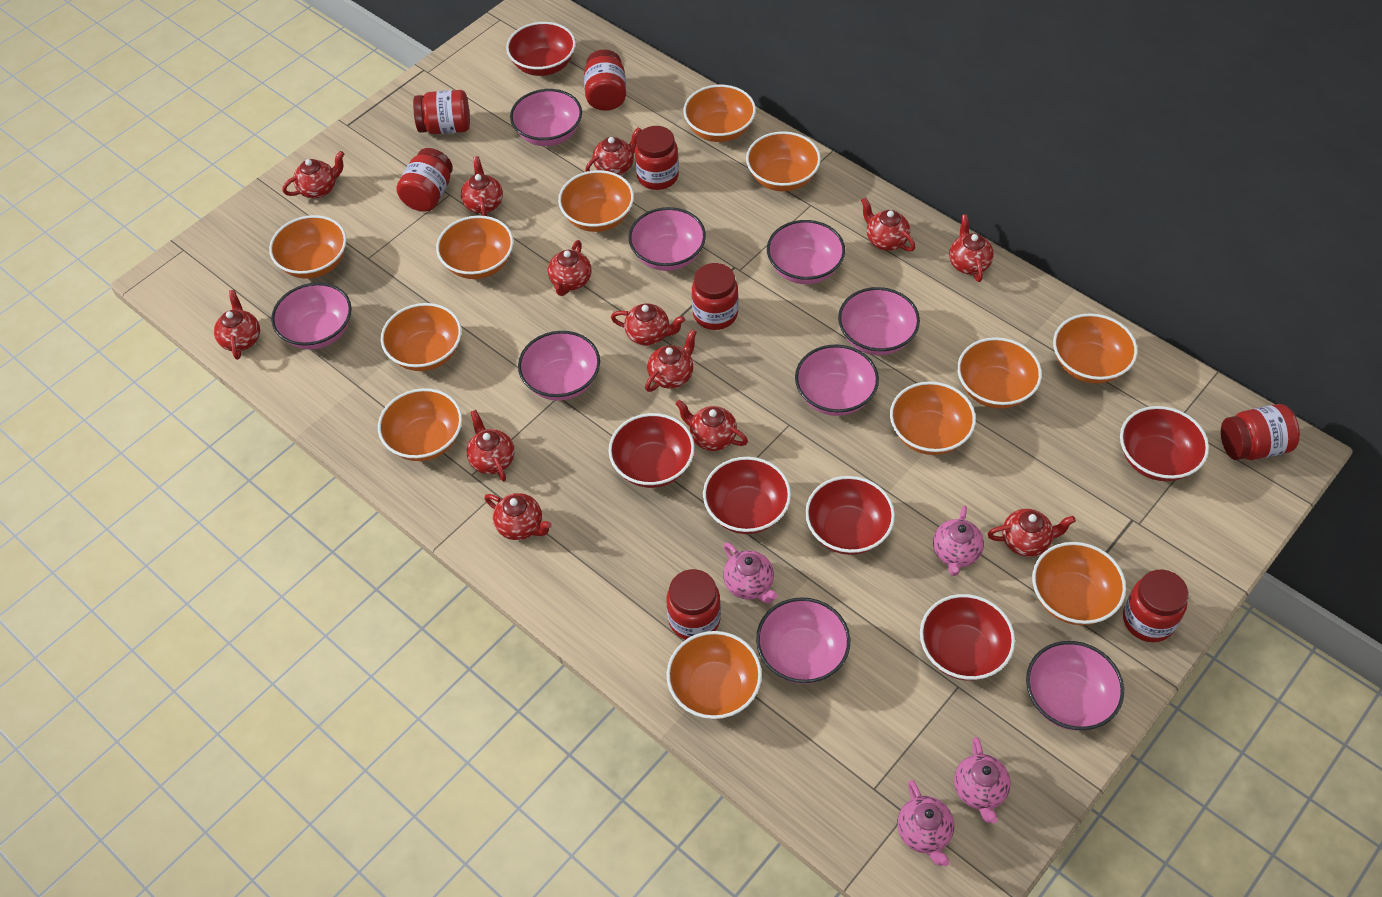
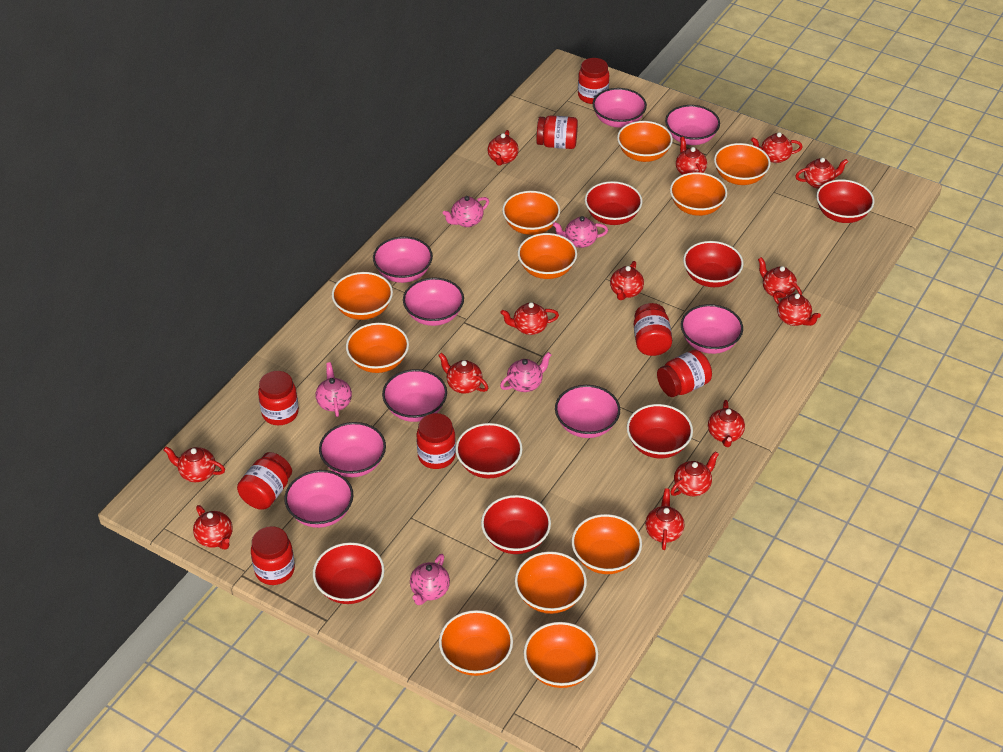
orange bowl: [269,215,347,279] [378,388,462,461] [381,303,462,371] [436,215,514,279] [558,170,634,232] [666,631,762,719] [683,85,756,142] [746,131,821,191] [890,381,976,455] [957,337,1042,409] [1032,542,1126,625] [1053,313,1138,384] = 12 -> [332,272,393,320] [346,323,409,373] [439,610,513,676] [502,191,560,235] [515,551,587,614] [518,233,577,279] [524,622,598,688] [572,514,642,574] [617,121,673,162] [670,172,727,216] [714,143,770,185] = 11
pink teapot: [723,542,778,604] [897,780,954,866] [933,505,984,576] [954,737,1011,823] = 4 -> [316,362,352,417] [410,554,450,605] [443,196,489,227] [500,352,552,392] [553,216,608,248] = 5
red bowl: [506,22,576,76] [609,413,694,488] [703,457,791,534] [805,476,895,555] [920,594,1015,680] [1120,406,1209,481] = 6 -> [313,542,384,604] [455,423,523,478] [481,495,551,554] [585,181,642,225] [627,404,693,458] [683,241,743,287] [816,179,875,223] = 7
red teapot: [214,290,260,360] [282,151,344,198] [461,156,503,216] [467,410,515,481] [484,493,552,540] [548,240,591,296] [585,127,642,175] [611,303,685,346] [645,330,697,392] [676,400,748,451] [861,197,915,252] [949,214,994,282] [988,509,1076,557] = 13 -> [163,447,225,482] [193,505,233,550] [438,353,488,394] [488,130,519,166] [500,302,559,335] [610,261,644,300] [645,488,684,550] [670,451,719,496] [676,137,707,175] [708,400,745,447] [751,132,803,163] [758,257,802,298] [773,291,821,326] [796,158,848,189] = 14

